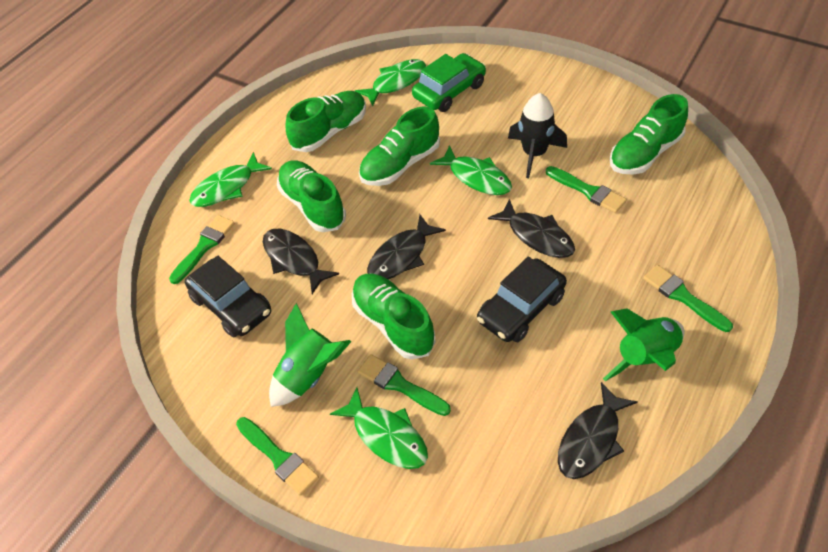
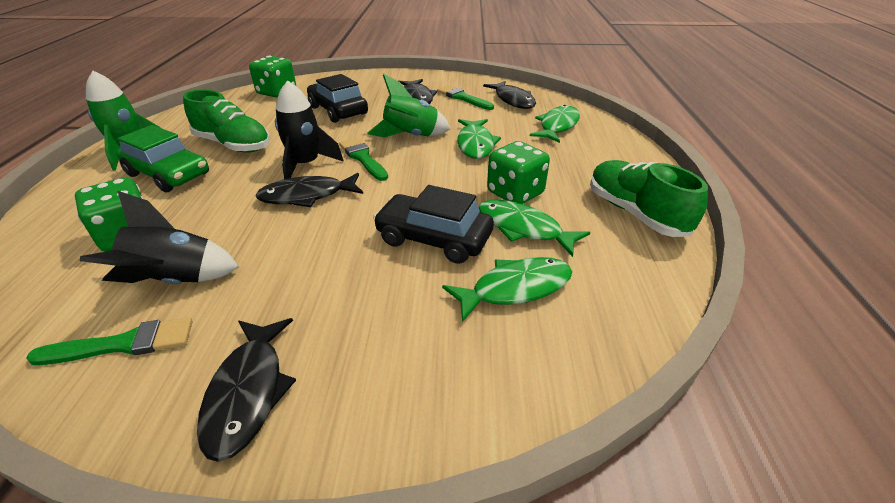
black rocket: [508,93,567,178] = 1 -> [80,191,239,284] [275,80,344,179] = 2
green brush: [169,215,235,284] [236,417,319,496] [357,354,451,416] [546,166,627,213] [643,265,733,332] = 5 -> [26,317,192,365] [339,138,388,181] [437,85,494,110] = 3
green dice: none = 0 -> [75,177,143,252] [249,56,296,97] [487,141,550,204] = 3
green shoe: [277,160,346,232] [285,91,366,152] [352,274,436,359] [359,106,440,186] [610,94,688,175] = 5 -> [183,90,270,153] [590,160,708,237] = 2

